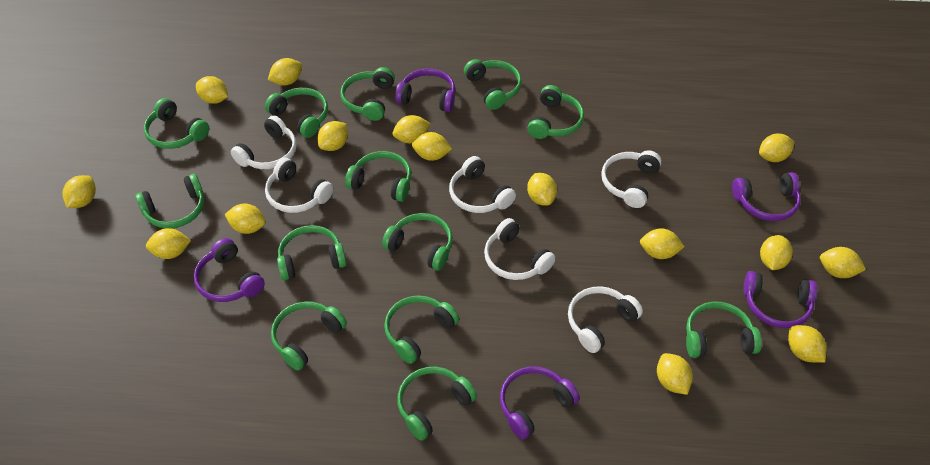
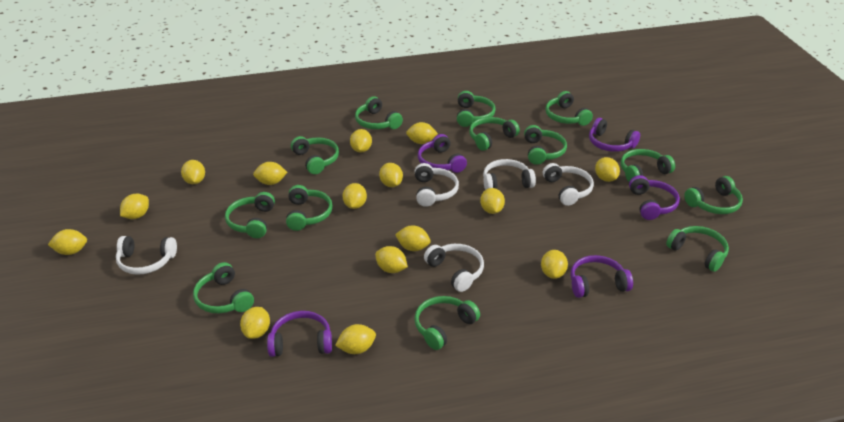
white headphones: [231,115,297,169] [265,158,333,213] [449,156,516,213] [484,218,556,280] [568,286,643,353] [601,150,662,208] = 6 -> [116,236,177,275] [415,163,459,207] [424,244,484,292] [483,159,536,190] [543,163,594,206] = 5

